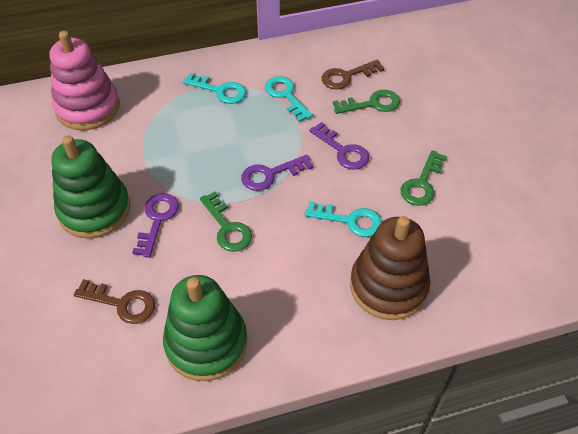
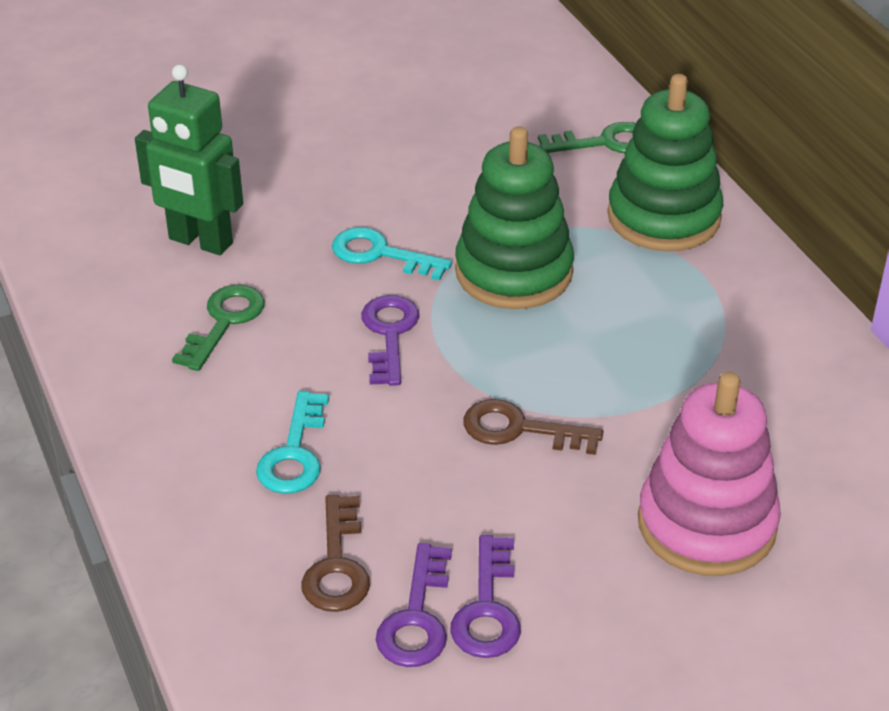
brown stacking toy: [350,216,430,320] = 1 -> none = 0
green key: [200,191,252,252] [333,90,400,114] [401,150,447,206] = 3 -> [172,284,265,371] [538,122,636,153] = 2
green robot: none = 0 -> [135,65,243,255] = 1
turquoise key: [183,72,246,104] [265,76,313,122] [304,201,382,237] = 3 -> [256,391,329,494] [332,227,452,281] = 2

